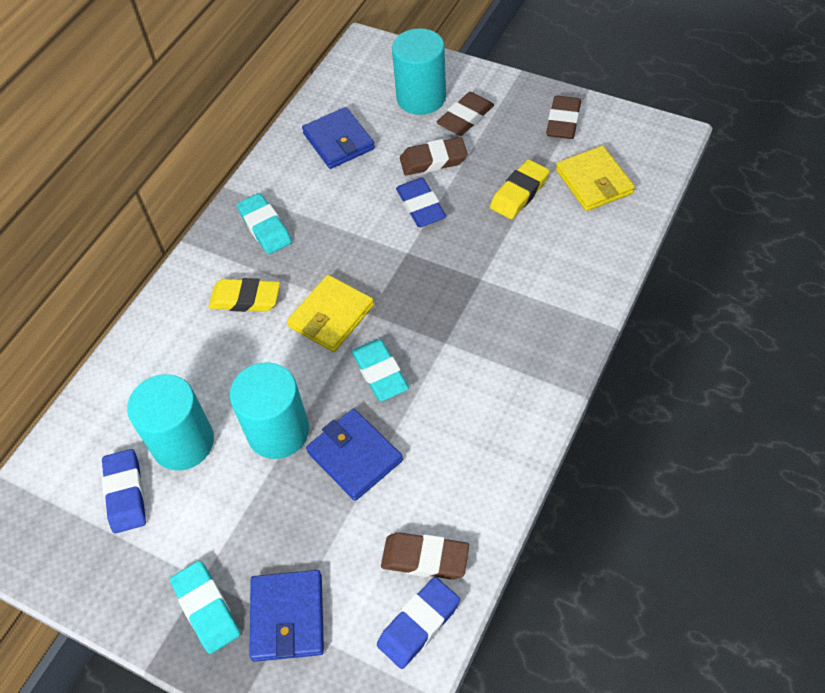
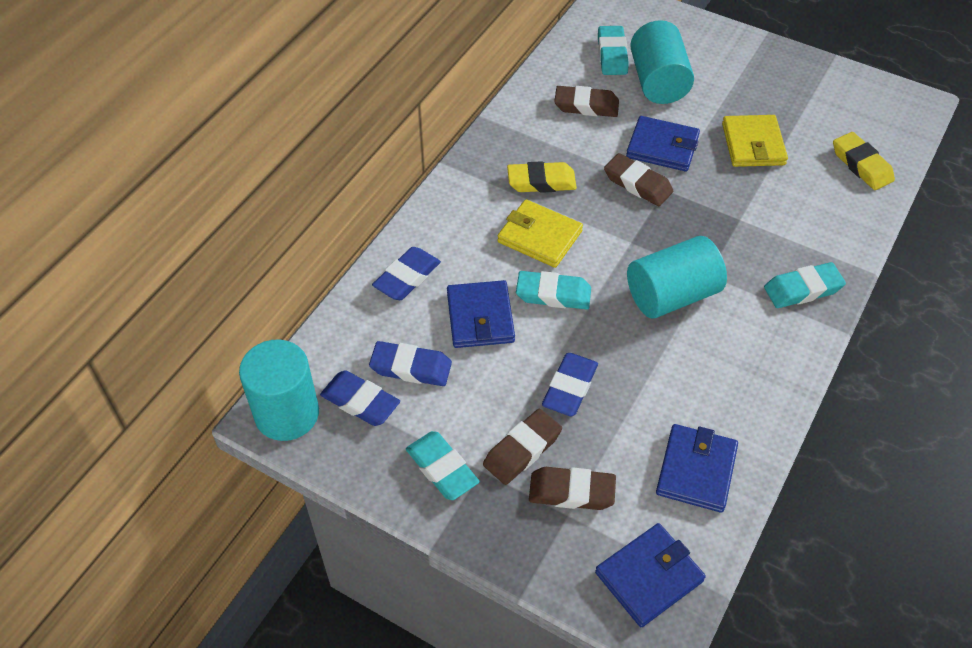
blue eraser: [102,449,146,533] [377,577,460,669] [396,178,446,227] = 3 -> [320,370,400,426] [369,341,452,386] [372,247,441,300] [542,353,598,417] = 4
blue wallet: [249,570,324,662] [302,107,375,169] [306,409,403,501] = 3 -> [447,280,515,348] [595,523,706,627] [626,116,700,171] [656,424,738,513] = 4
turquoise eraser: [170,561,240,654] [237,193,292,254] [352,339,409,401] = 3 -> [406,431,480,500] [516,271,591,309] [598,26,629,75] [764,262,846,308] = 4

